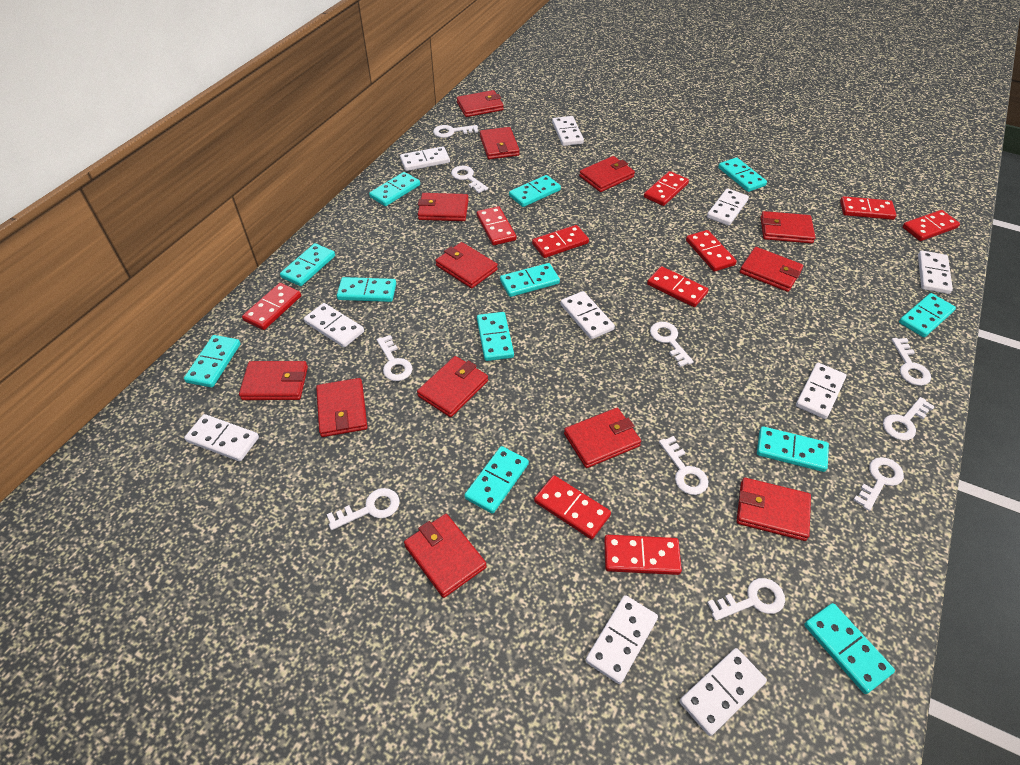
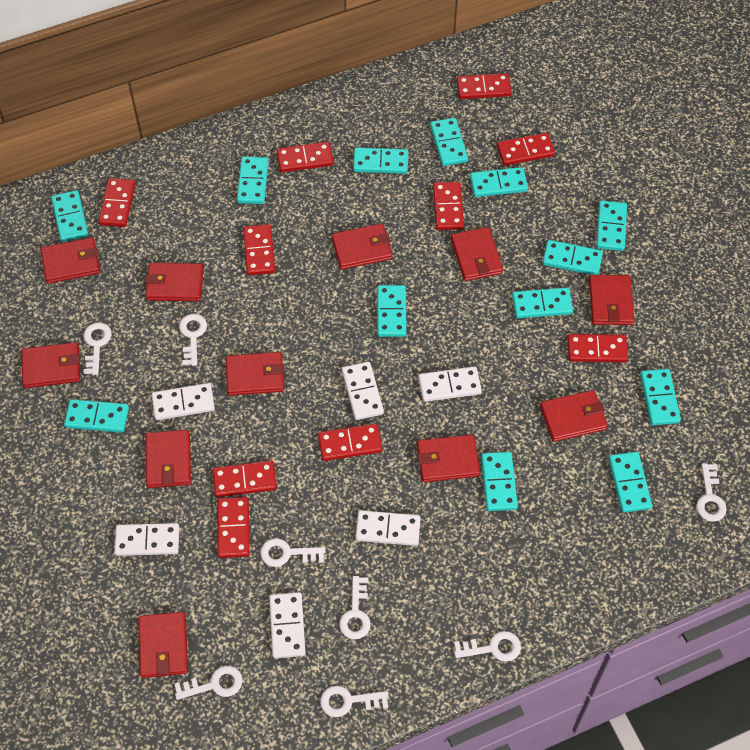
red wallet: [239,361,308,400] [316,378,367,437] [404,514,487,598] [417,356,488,417] [418,193,469,221] [435,242,498,288] [457,90,504,117] [480,127,520,159] [564,408,641,468] [579,156,635,192] [737,478,811,541] [740,247,803,292] [761,211,815,244] = 13 -> [22,342,80,388] [41,237,100,284] [138,612,188,678] [145,263,204,301] [146,430,191,488] [226,352,285,396] [332,224,392,270] [417,435,480,482] [451,227,503,281] [540,390,608,442] [589,275,634,325] = 11
turquoise domino: [184,335,240,388] [280,243,335,286] [337,277,396,302] [369,172,420,206] [464,446,529,514] [477,312,514,361] [500,263,560,297] [509,175,561,207] [718,157,767,192] [757,426,829,472] [804,603,895,694] [899,293,956,337] = 12 -> [51,190,88,242] [64,399,129,433] [237,157,269,204] [353,148,408,174] [377,285,406,337] [430,118,468,166] [470,167,528,197] [481,452,518,511] [512,288,573,318] [543,240,603,275] [596,201,627,251] [609,452,652,513] [640,369,681,425] = 13
white domino: [184,414,259,461] [304,303,364,347] [400,146,450,171] [552,116,584,146] [561,291,615,339] [586,595,658,684] [680,648,767,736] [707,188,749,226] [796,363,846,419] [918,251,953,294] = 10 -> [114,523,179,556] [152,383,215,420] [269,592,306,658] [342,362,384,420] [356,510,421,546] [418,366,482,402] = 6
white key: [327,488,400,530] [377,335,412,381] [433,125,478,138] [451,166,488,193] [650,322,693,367] [659,436,708,495] [707,578,785,621] [853,457,904,511] [883,397,935,440] [891,338,931,386] = 10 -> [83,323,112,375] [174,666,242,700] [179,314,207,366] [260,538,325,567] [320,686,389,717] [339,576,370,640] [454,631,521,662] [696,463,727,522] = 8

